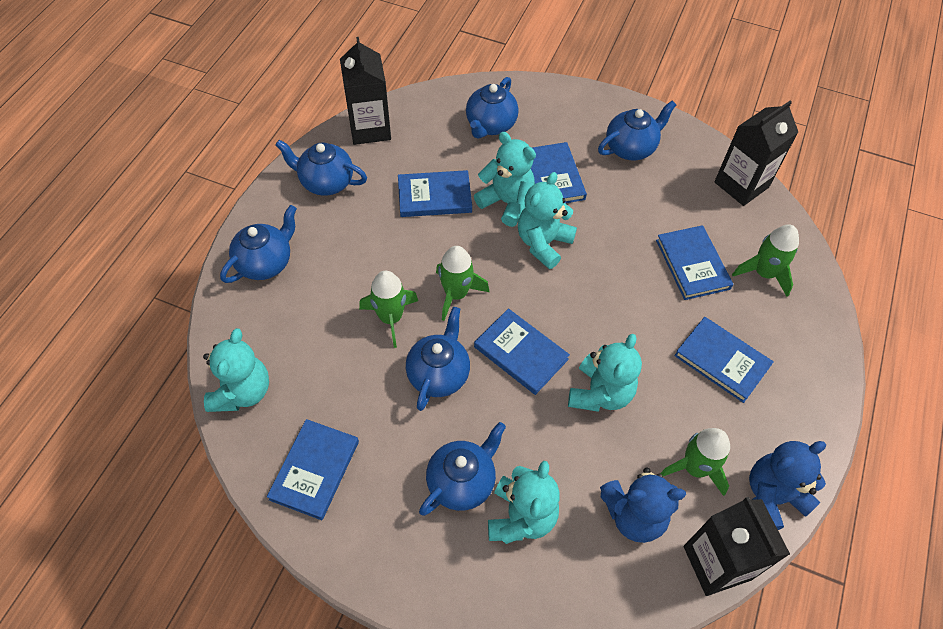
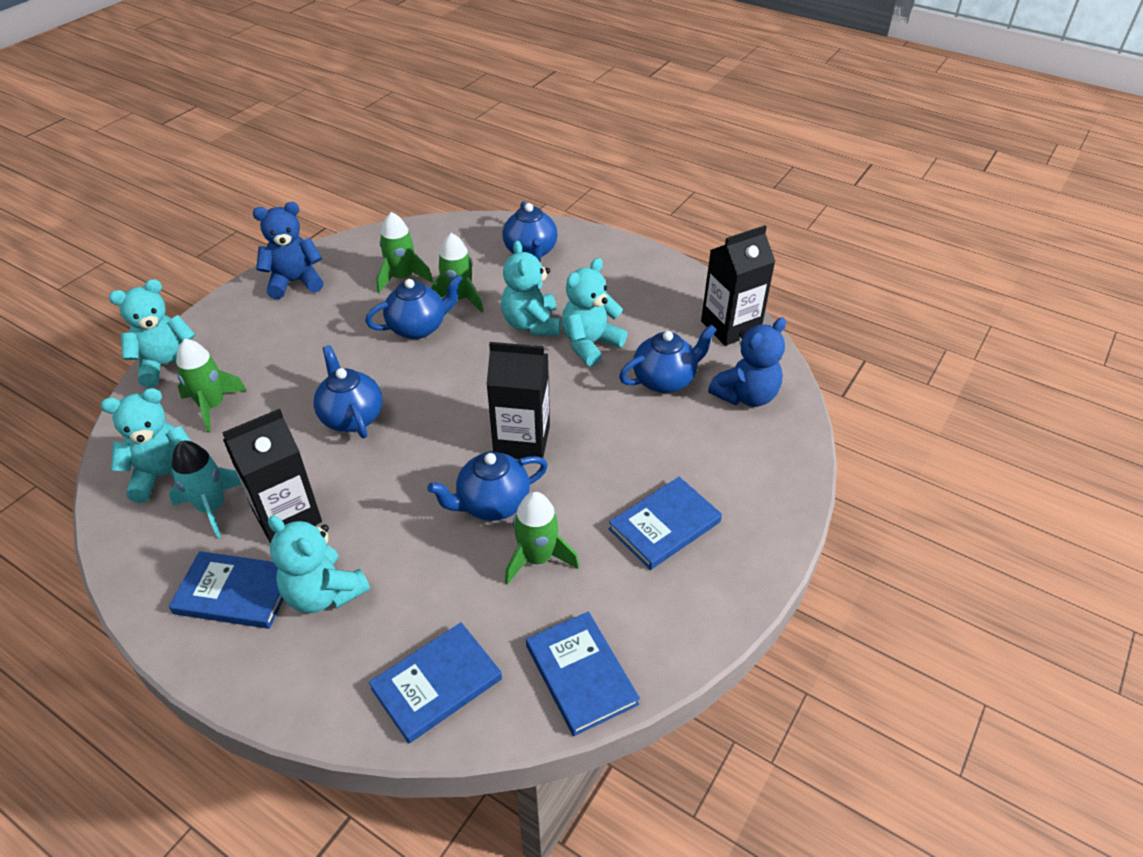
blue book: [267,419,359,520] [398,170,472,217] [474,308,570,395] [531,142,587,203] [656,225,733,300] [674,317,773,403] = 6 -> [169,551,283,629] [369,622,502,743] [526,611,640,736] [609,477,722,570] = 4
blue teapot: [220,205,297,283] [275,140,367,196] [406,307,470,411] [419,422,506,516] [466,77,518,139] [598,101,676,160] = 6 -> [313,345,382,438] [365,275,463,339] [427,452,548,521] [503,201,558,259] [619,324,717,393] = 5
turquoise rocket: none = 0 -> [169,441,242,538] = 1

